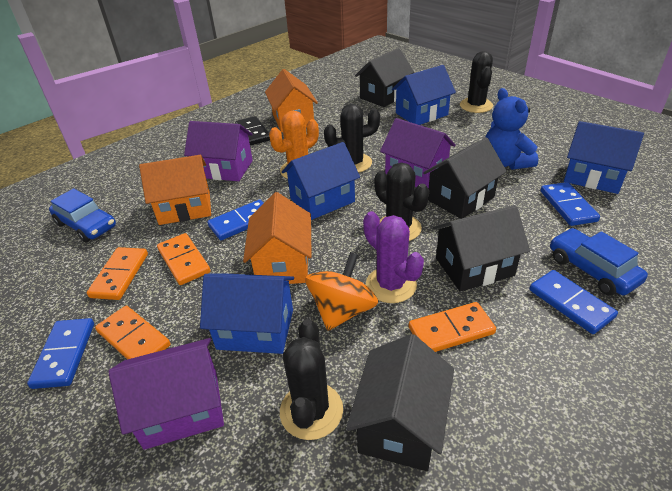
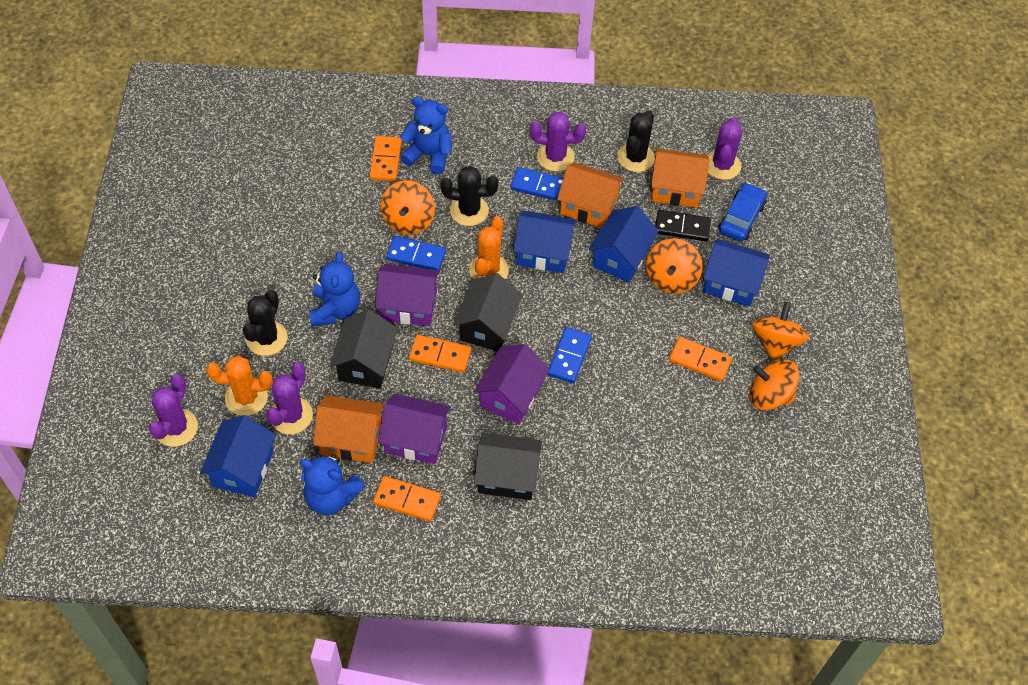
black cactus: [280,319,343,440] [324,104,380,173] [374,163,429,241] [460,51,493,113] = 4 -> [243,290,288,356] [440,166,498,226] [617,111,655,172] = 3
black house: [346,334,454,471] [355,48,414,107] [423,138,507,219] [432,205,530,292] = 4 -> [330,309,398,389] [453,273,522,351] [474,433,542,500] = 3
blue car: [49,188,116,242] [550,228,648,295] = 2 -> [719,182,767,242] = 1
blue domino: [27,318,94,389] [207,200,264,240] [529,270,618,334] [541,182,600,226] = 4 -> [386,236,446,270] [510,167,563,202] [547,327,592,383] = 3
blue teddy bear: [485,88,538,170] = 1 -> [300,454,365,515] [309,252,360,326] [400,97,452,175] = 3
orange cactus: [269,111,319,179] = 1 -> [206,356,273,416] [469,216,509,280] = 2
orange spinning top: [305,252,378,331] = 1 -> [381,180,435,235] [646,239,702,294] [750,359,799,410] [752,302,809,361] = 4
purple cactus: [363,211,424,303] = 1 -> [149,374,198,447] [266,363,313,434] [530,112,586,171] [708,117,742,180] = 4

